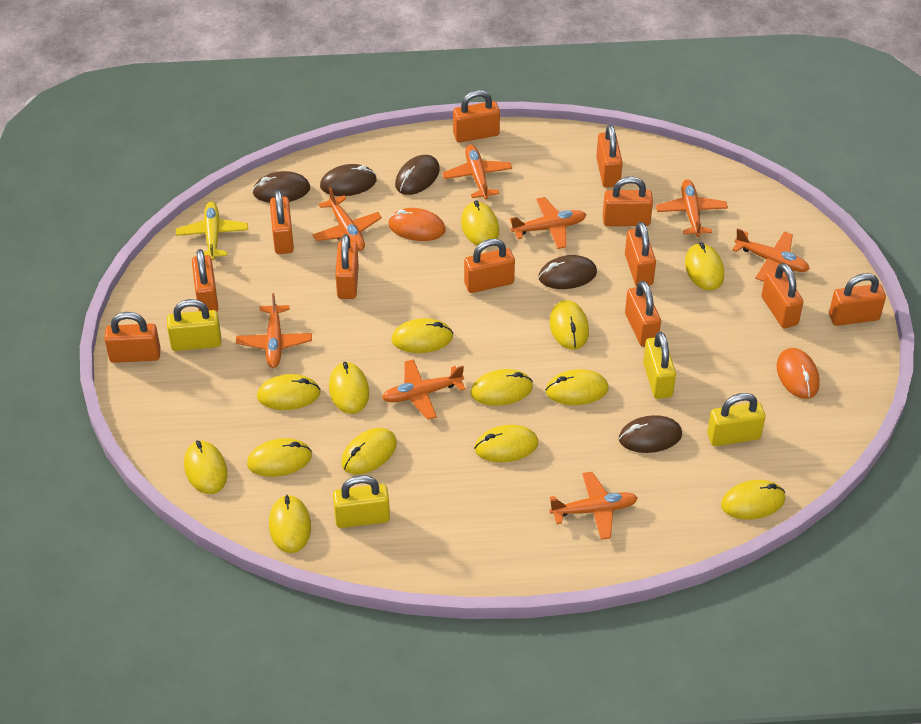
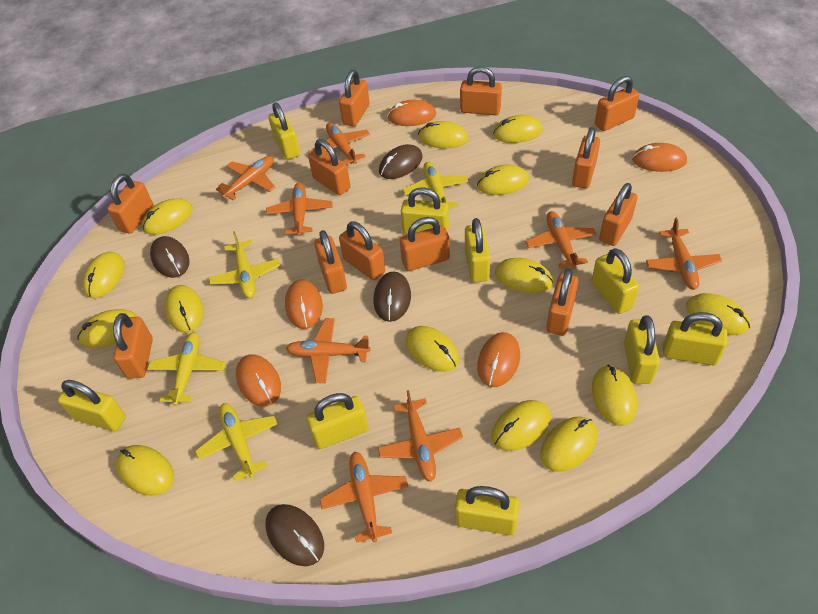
brown mouse: [252,171,310,203] [320,164,377,196] [395,155,440,195] [538,255,597,289] [619,415,682,453] = 5 -> [150,236,190,278] [265,504,324,566] [373,271,411,322] [379,144,423,179] = 4
orange mouse: [388,208,446,241] [776,348,820,399] = 2 -> [236,354,281,406] [285,279,323,329] [387,100,436,126] [477,332,520,387] [632,143,687,172] = 5
yellow padlock: [167,299,221,351] [333,475,390,528] [643,332,676,399] [707,393,765,446] = 4 -> [58,380,126,431] [268,103,300,160] [306,393,368,449] [401,187,449,234] [455,486,520,535] [465,218,490,283] [591,248,639,314] [624,315,660,384] [663,312,727,365] = 9
yellow plane: [176,202,248,260] = 1 -> [147,332,225,406] [195,403,277,481] [209,231,280,298] [403,162,468,208] = 4

